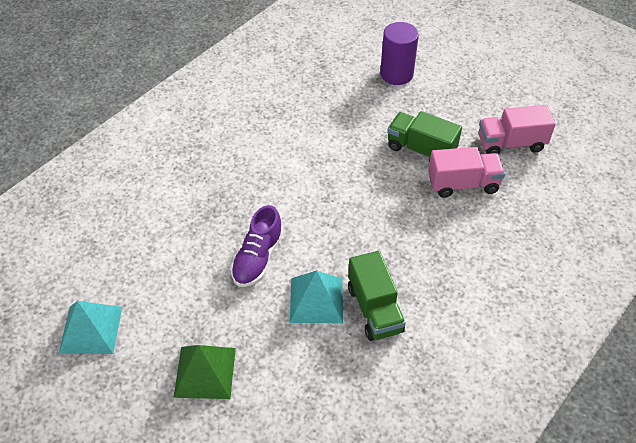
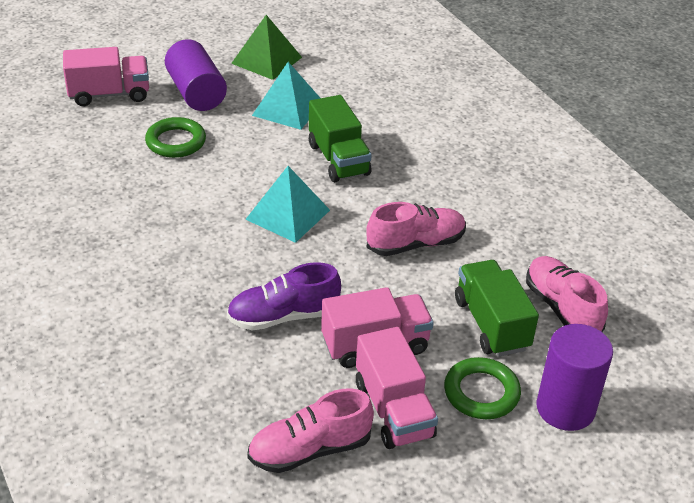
green ring: none = 0 -> [145,117,206,158] [444,357,521,419] = 2
pink shoe: none = 0 -> [247,388,374,473] [366,202,466,256] [526,256,608,332] = 3
pink truck: [428,147,505,198] [479,105,556,154] = 2 -> [63,47,149,106] [321,287,434,368] [356,327,438,449] = 3
purple cylinder: [380,22,419,85] = 1 -> [165,39,227,111] [536,324,613,431] = 2

